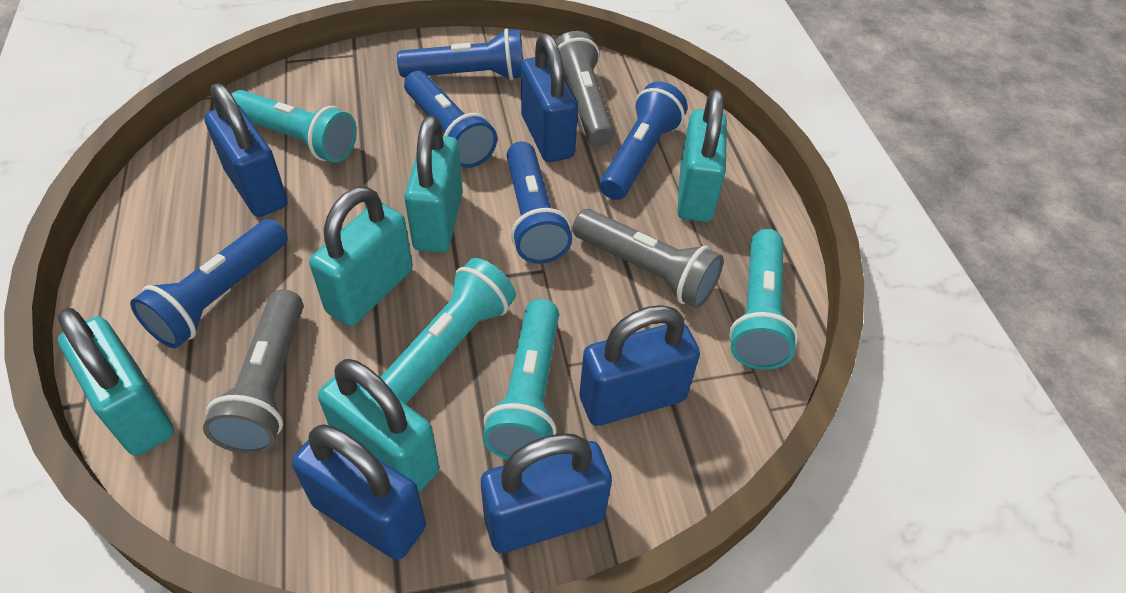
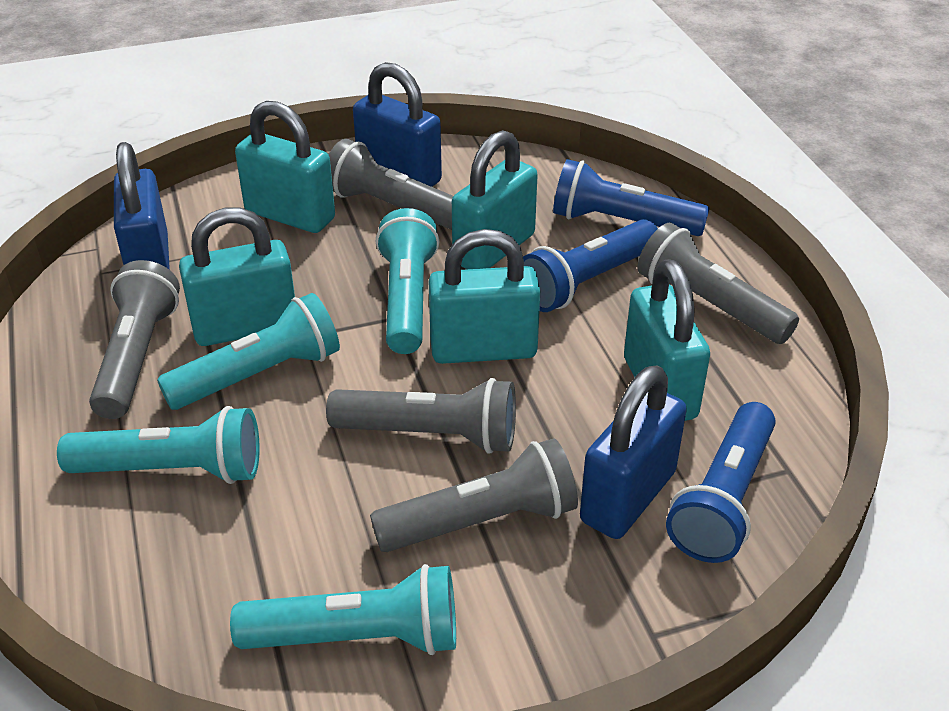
blue flashlight: [130,219,288,348] [397,28,523,81] [404,71,497,168] [507,142,572,264] [600,82,688,200] = 5 -> [523,219,658,312] [553,159,710,236] [666,402,776,563] = 3
blue padlock: [204,83,288,217] [292,424,426,560] [481,433,612,553] [521,34,578,162] [579,305,700,426] = 5 -> [114,142,170,270] [353,62,442,187] [580,365,687,539] = 3
grey flashlight: [203,289,303,454] [555,31,614,147] [572,209,724,308] = 3 -> [89,260,180,419] [326,378,516,454] [329,139,453,230] [370,439,578,552] [638,222,799,344] = 5

